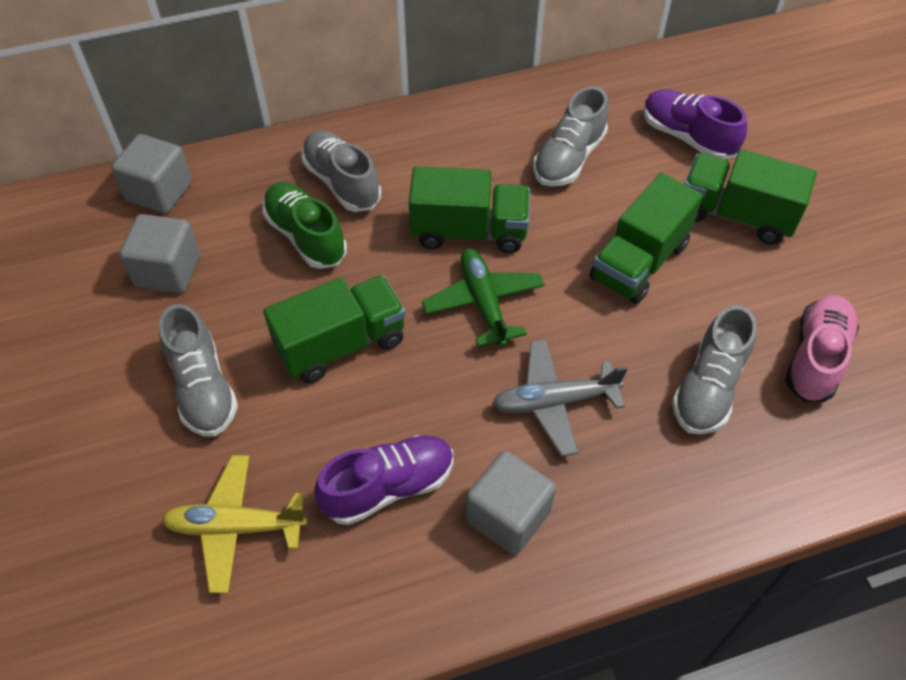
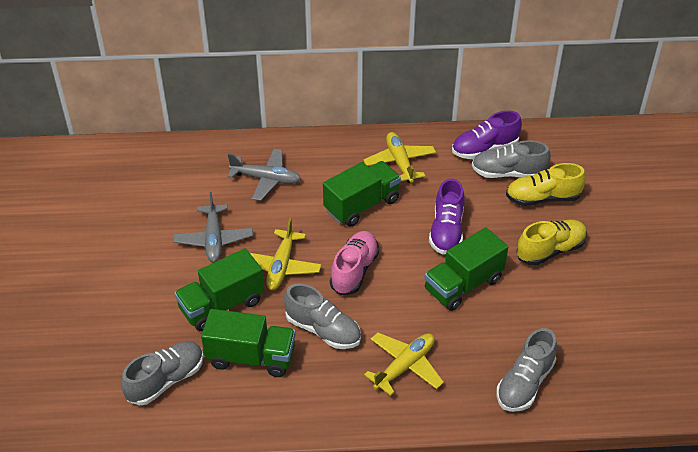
green plane: [422,248,544,347] = 1 -> none = 0
green shoe: [262,182,347,269] = 1 -> none = 0
grey cube: [111,134,192,214] [119,214,200,293] [465,451,556,555] = 3 -> none = 0
grey plane: [492,339,628,457] = 1 -> [173,192,253,262] [227,148,301,201] = 2
yellow plane: [162,455,307,593] = 1 -> [250,218,321,290] [363,132,436,183] [364,332,444,396] = 3
yellow shoe: none = 0 -> [506,163,586,206] [517,220,587,266] = 2

